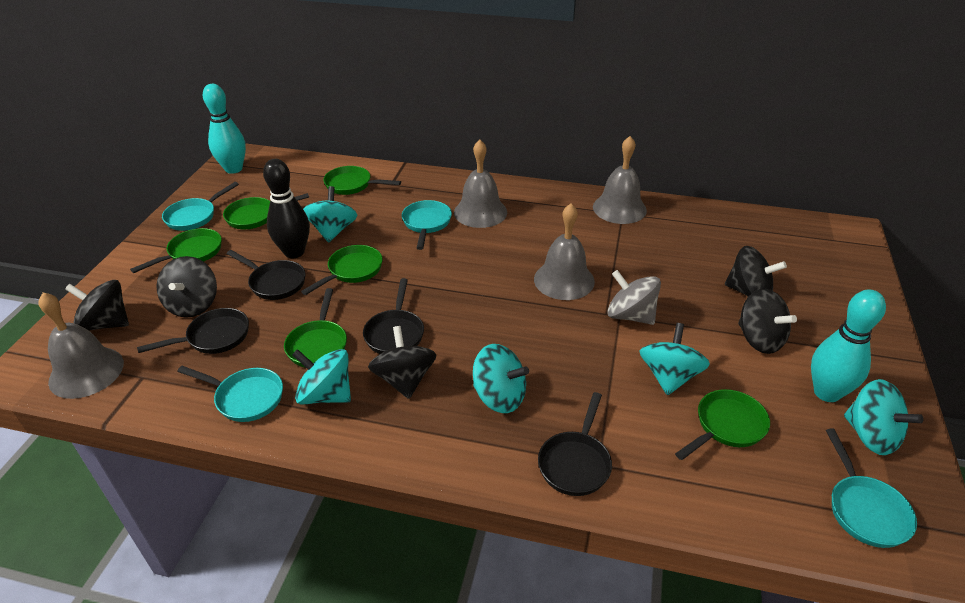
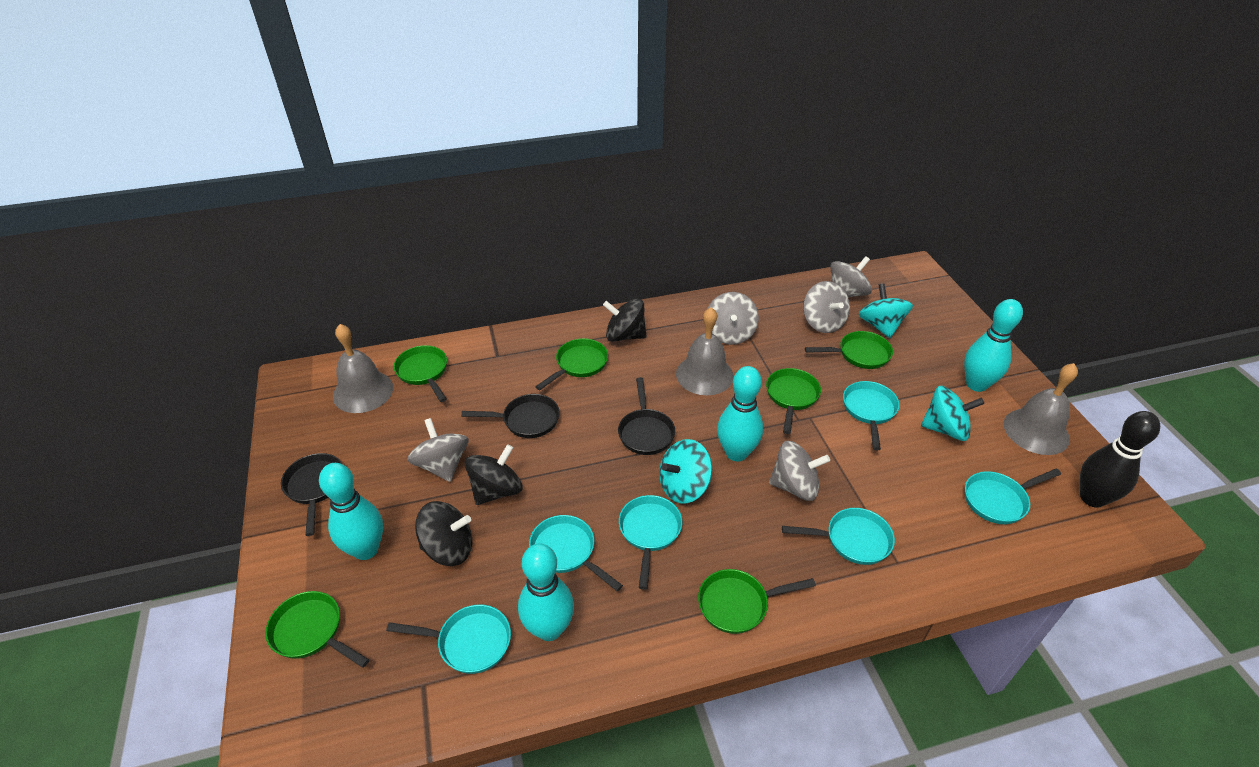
black pan: [137,308,249,354] [227,250,305,300] [363,278,424,354] [538,392,612,496] = 4 -> [281,453,342,536] [461,394,560,438] [618,377,675,455] = 3
black spinning top: [65,280,129,331] [156,256,217,318] [368,326,436,399] [725,246,787,296] [738,289,797,354] = 5 -> [415,501,472,566] [465,444,523,505] [603,298,646,342] = 3
grey bell: [38,293,124,399] [454,140,507,228] [534,204,595,300] [593,136,647,224] = 4 -> [333,324,393,413] [676,307,733,395] [1004,363,1078,455] = 3
grey spinning top: [607,270,661,325] = 1 -> [407,418,469,482] [708,292,759,345] [769,441,830,501] [803,281,850,333] [830,256,872,297] = 5
turquoise bowling pin: [203,84,246,174] [811,290,886,402] = 2 -> [319,463,383,560] [518,543,574,641] [717,366,763,461] [964,299,1023,392] = 4
turquoise pan: [162,182,239,231] [177,366,283,422] [402,200,452,250] [826,428,917,548] = 4 -> [386,605,511,674] [529,515,623,591] [619,495,682,590] [782,508,895,565] [843,381,900,451] [965,468,1061,524] = 6
turquoise spinning top: [292,349,351,405] [303,186,357,243] [473,344,529,413] [640,323,710,395] [844,379,923,455] = 5 -> [659,439,712,503] [859,283,913,338] [921,386,984,441] = 3

